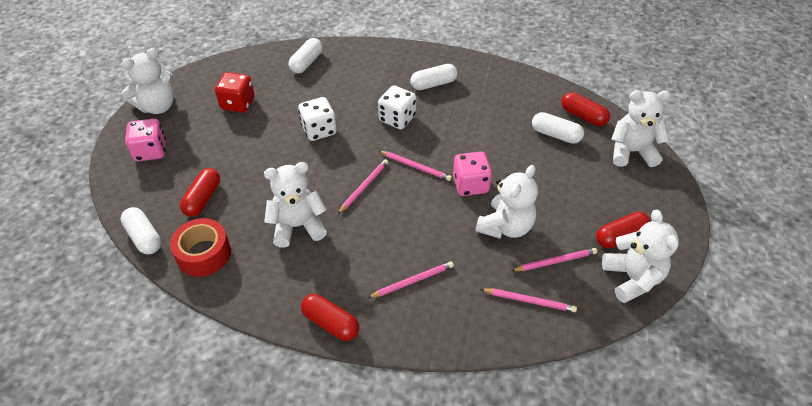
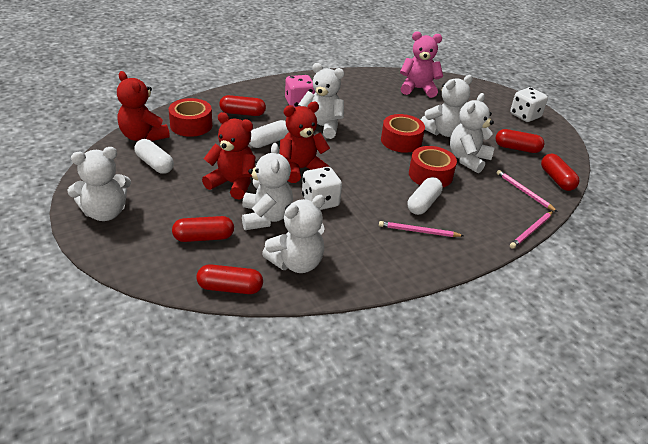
pink dice: [125,119,166,161] [453,151,492,196] = 2 -> [285,75,315,108] = 1
pink pencil: [338,159,388,214] [368,261,454,298] [379,151,452,181] [481,288,577,312] [511,248,597,271] = 5 -> [379,221,464,237] [497,170,557,212] [510,211,553,249] = 3
pink teddy bear: none = 0 -> [400,31,443,98] = 1
red capsule: [180,168,220,217] [301,294,360,341] [561,92,610,126] [596,212,651,248] = 4 -> [172,216,234,242] [196,264,263,294] [219,95,266,116] [496,129,544,153] [541,154,580,191] = 5
red dice: [215,72,255,113] = 1 -> none = 0
red tape: [170,218,231,277] = 1 -> [169,98,212,137] [381,114,425,153] [409,146,457,187] = 3
red teddy bear: none = 0 -> [117,71,170,141] [202,112,255,200] [279,102,330,183] = 3
white capsule: [120,207,161,254] [289,38,323,73] [410,64,457,90] [532,112,584,144] = 4 -> [134,139,174,174] [249,120,289,148] [408,177,443,215] = 3
white teddy bear: [122,48,174,114] [264,162,327,248] [476,165,538,239] [602,209,679,303] [611,90,671,167] = 5 -> [67,147,131,221] [242,143,293,230] [262,195,325,273] [298,63,344,139] [421,75,473,137] [450,93,495,173] = 6

